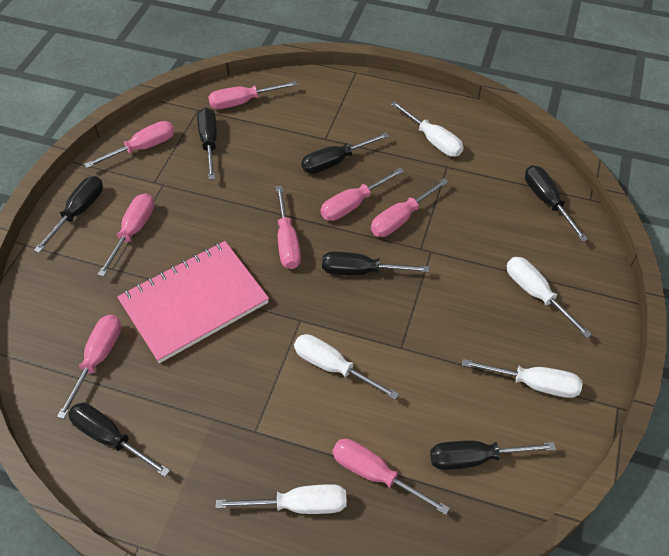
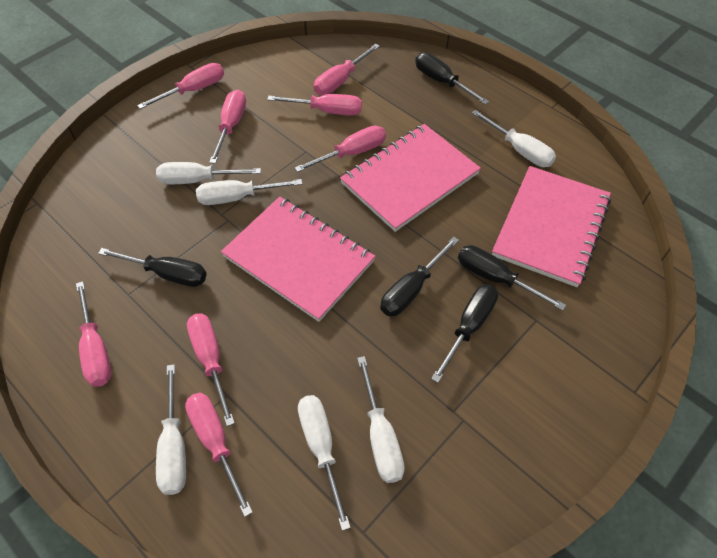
black screwdriver: [34,176,103,253] [68,403,170,477] [197,107,217,180] [301,132,389,174] [322,251,429,275] [430,441,556,470] [525,165,588,242] = 7 -> [98,248,207,287] [380,236,459,317] [415,53,489,105] [431,284,498,383] [458,245,566,311] = 5
pink notebook: [117,241,269,363] = 1 -> [221,197,376,322] [340,124,481,232] [492,166,611,287] = 3
white screwdriver: [216,484,347,514] [294,334,399,400] [391,101,464,157] [462,359,582,398] [507,257,592,338] = 5 -> [156,162,261,184] [156,364,186,495] [196,179,302,205] [298,395,351,531] [357,356,405,483] [472,110,556,167] = 6

